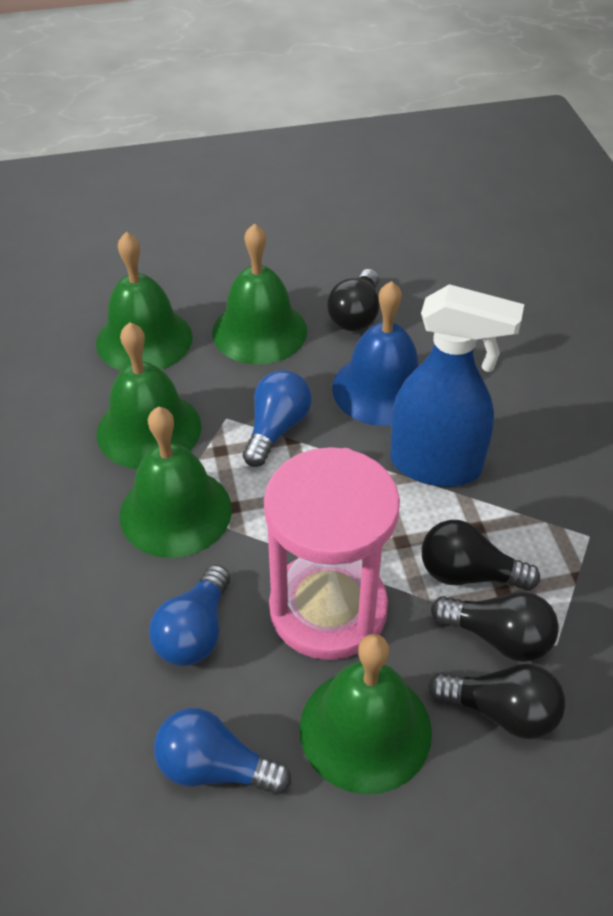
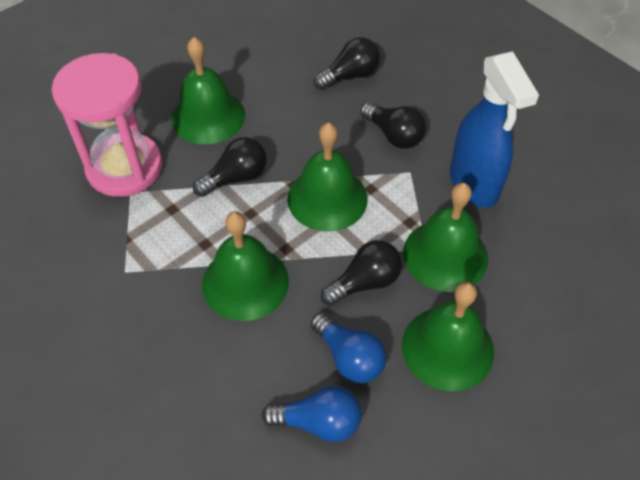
blue bell: [332,281,419,426] = 1 -> none = 0
blue light bulb: [149,565,230,666] [154,708,291,795] [243,370,312,467] = 3 -> [262,386,362,442] [311,313,387,383] = 2

